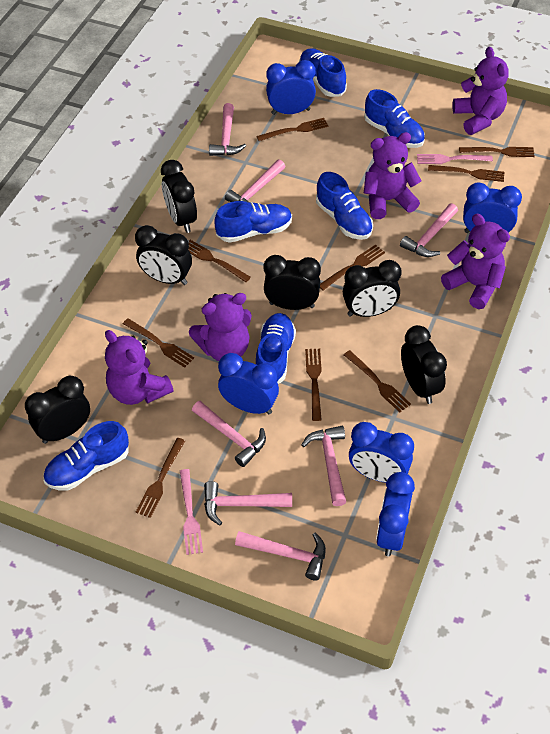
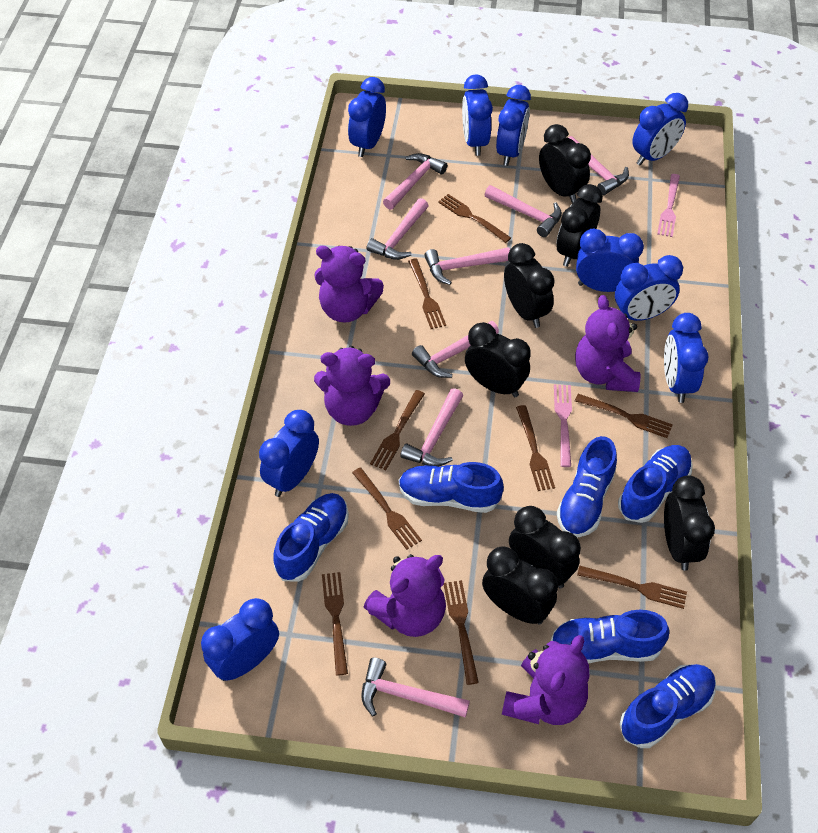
black clock: [25,376,90,444] [135,225,192,285] [161,160,197,233] [264,255,321,310] [343,260,402,317] [401,325,447,404] = 6 -> [465,322,531,397] [482,547,558,624] [504,243,555,328] [509,506,581,589] [539,124,591,203] [557,184,603,267] [664,475,715,571] = 7
blue clock: [218,353,279,415] [266,60,316,115] [349,422,414,483] [376,472,415,556] [463,182,522,233] = 5 -> [201,598,279,681] [259,410,319,497] [348,77,386,157] [462,74,493,156] [496,85,531,166] [576,228,644,292] [615,255,683,321] [632,93,688,166] [664,313,709,403] = 9
pink hammer: [192,401,266,467] [204,481,292,525] [209,103,246,156] [225,159,286,203] [235,531,326,581] [301,426,346,506] [400,203,458,257] = 7 -> [361,658,470,718] [366,198,429,260] [383,153,447,210] [400,388,463,467] [412,321,499,378] [424,247,510,285] [484,185,562,237] [568,136,629,195] = 8

